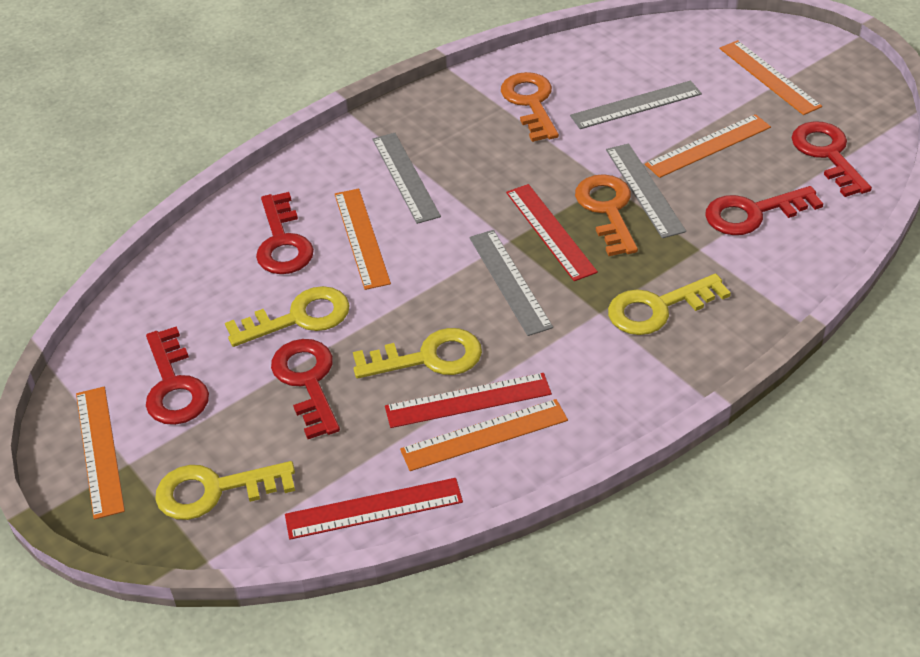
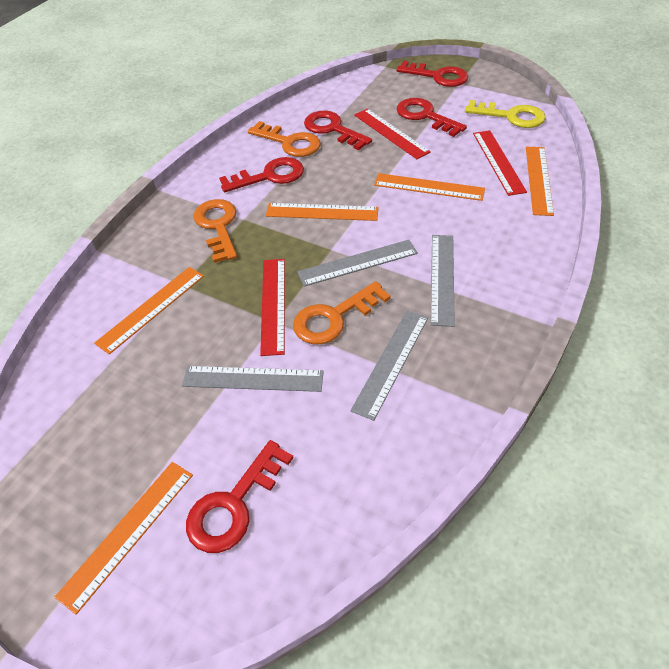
orange key: [501,72,559,142] [575,174,638,256] = 2 -> [193,199,237,263] [248,121,321,157] [293,281,391,344] = 3
yellow key: [155,461,295,520] [225,286,350,347] [353,328,482,379] [608,273,731,335] = 4 -> [465,100,546,128] = 1

